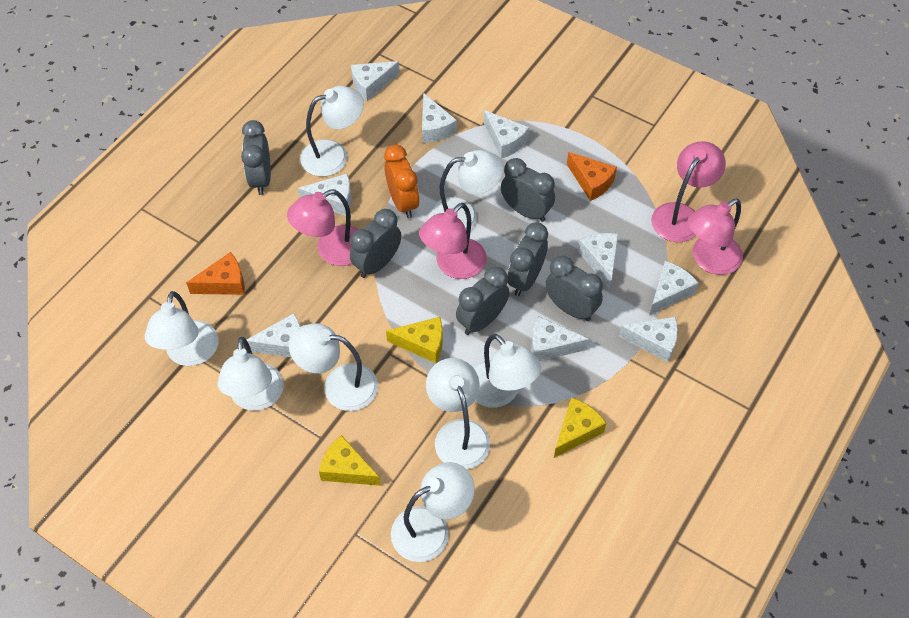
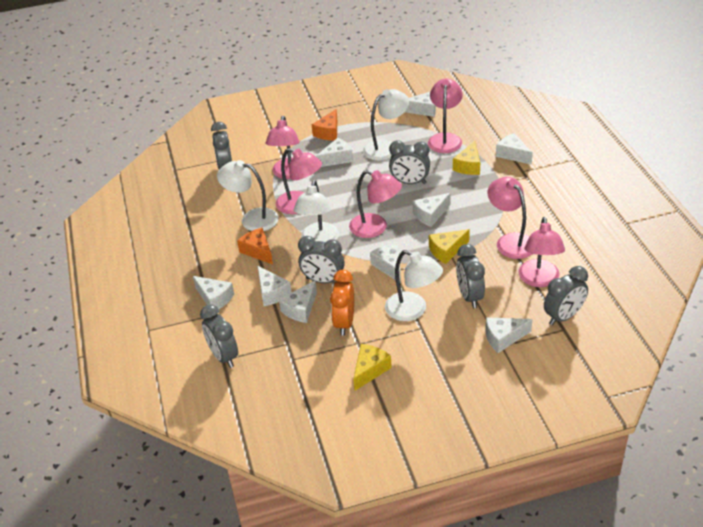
pink lamp: [287,189,359,266] [419,203,487,279] [651,141,726,242] [688,199,743,275] = 4 -> [265,116,300,179] [276,148,322,214] [349,170,402,238] [428,78,463,153] [488,177,532,259] [518,217,565,287] = 6
white lamp: [145,291,219,366] [218,337,284,411] [289,323,378,411] [300,86,364,176] [391,462,475,562] [426,358,490,469] [429,150,503,229] [473,334,541,408] = 8 -> [217,160,279,231] [293,180,339,242] [363,89,409,161] [385,250,443,321] = 4

